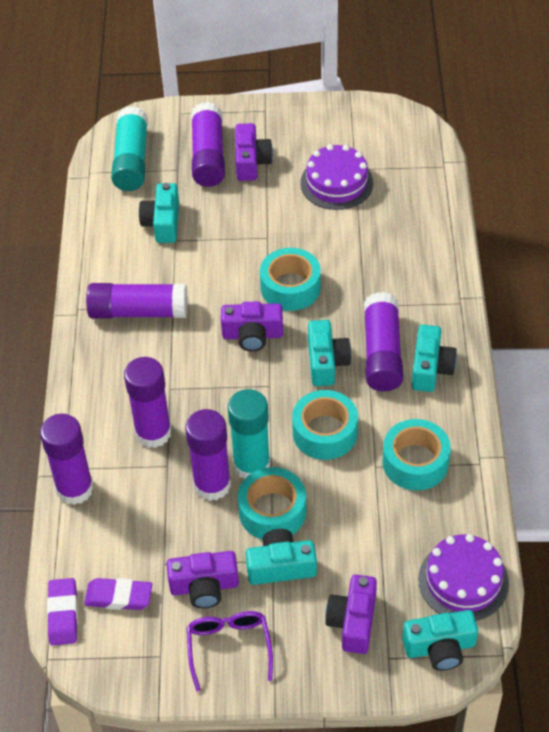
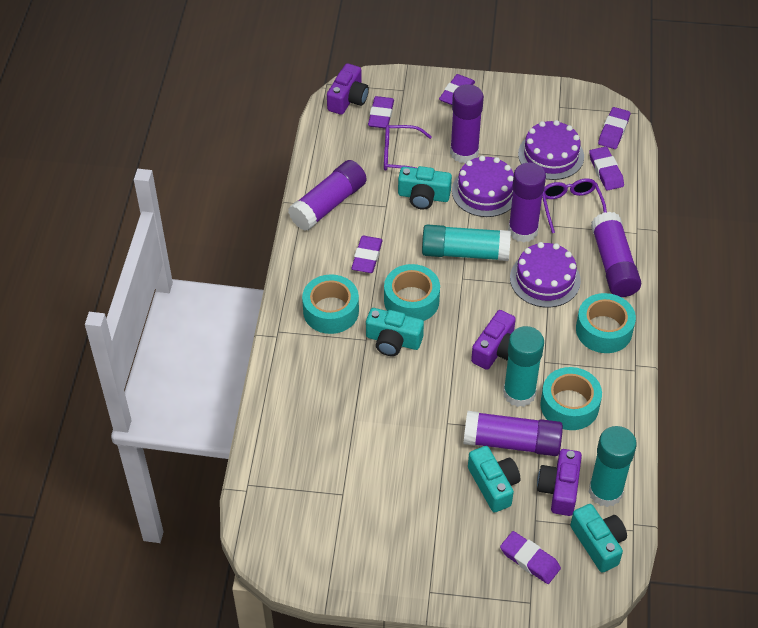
purple cake: [300,144,374,210] [418,534,509,621] = 2 -> [452,155,514,217] [510,242,581,308] [518,120,584,180] = 3
purple camera: [166,551,239,608] [221,301,283,352] [235,123,273,181] [325,575,377,654] = 4 -> [327,63,369,115] [471,310,516,370] [537,449,582,516] = 3
purple eraser: [47,578,78,645] [84,578,152,610] = 2 -> [351,236,383,273] [368,96,394,129] [439,74,475,105] [500,531,561,584] [589,147,624,190] [598,107,630,149] = 6
purple glasses: [187,611,273,692] = 1 -> [384,125,432,171] [542,178,607,233] = 2
purple glue stick: [40,414,94,505] [86,283,188,319] [124,357,172,448] [185,409,231,501] [191,102,225,187] [364,292,403,391] = 6 -> [288,160,367,231] [450,84,484,163] [464,411,563,456] [508,163,546,243] [591,212,641,297] = 5
turquoise camera: [139,183,179,243] [246,529,317,585] [308,320,351,386] [402,610,478,671] [412,325,457,392] = 5 -> [366,308,424,356] [398,166,452,210] [468,446,520,512] [570,504,627,573] = 4
turquoise glue stick: [111,106,148,191] [228,389,271,479] = 2 -> [422,224,511,261] [503,326,544,407] [589,426,637,507] = 3

